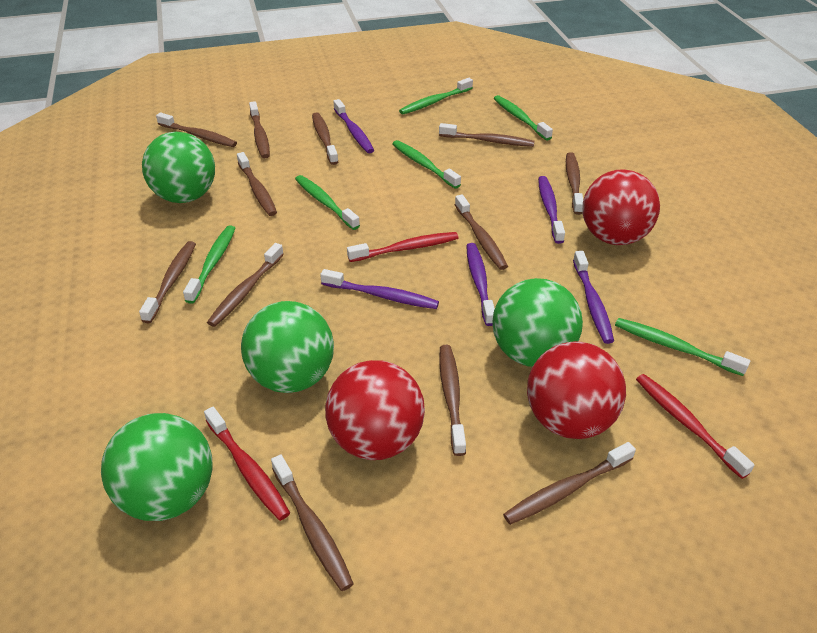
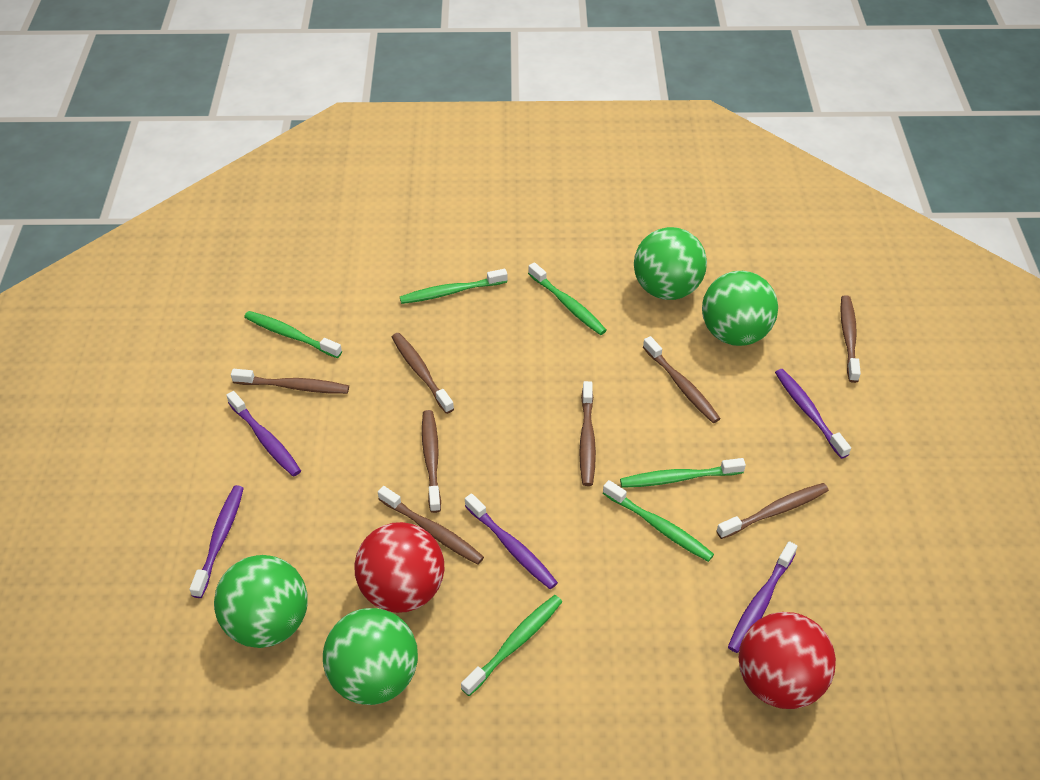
brown toothbrush: [139,241,196,323] [156,112,237,147] [207,243,284,327] [237,152,277,216] [249,101,270,158] [271,454,354,591] [312,112,338,165] [439,123,535,147] [439,345,466,456] [455,194,508,270] [503,442,636,525] [566,152,583,215] = 12 -> [231,369,349,394] [378,486,484,565] [392,333,454,414] [422,410,441,513] [579,381,596,486] [643,336,721,423] [717,483,829,539] [840,295,861,383] = 8
red ball: [325,360,425,460] [527,341,626,439] [583,169,660,245] = 3 -> [354,522,444,613] [739,612,836,709] = 2
red toothbrush: [204,407,290,521] [347,232,458,262] [636,374,755,479] = 3 -> none = 0

